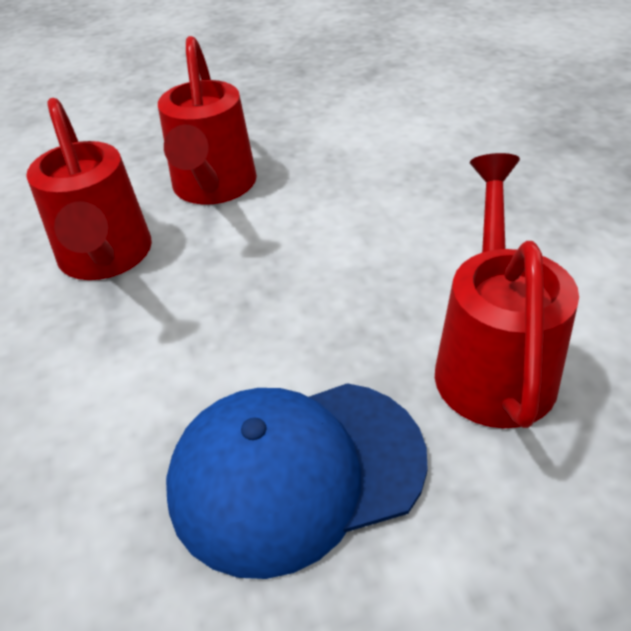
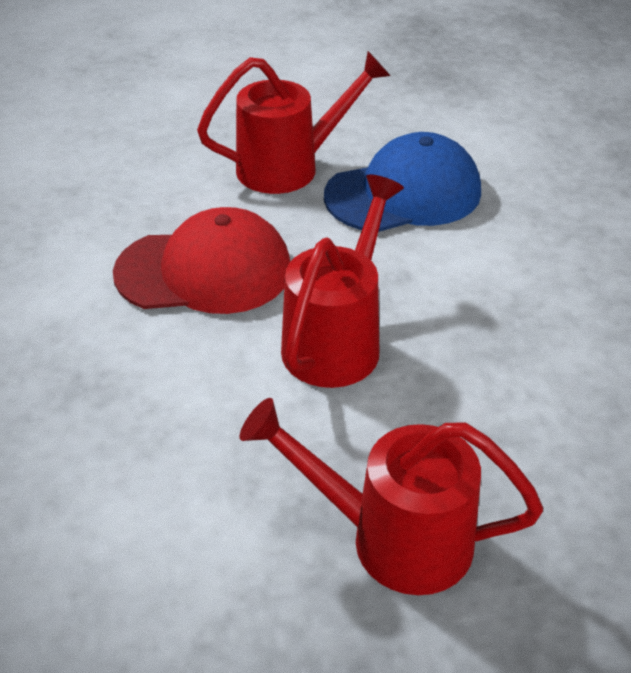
red cap: none = 0 -> [113,207,290,314] = 1

